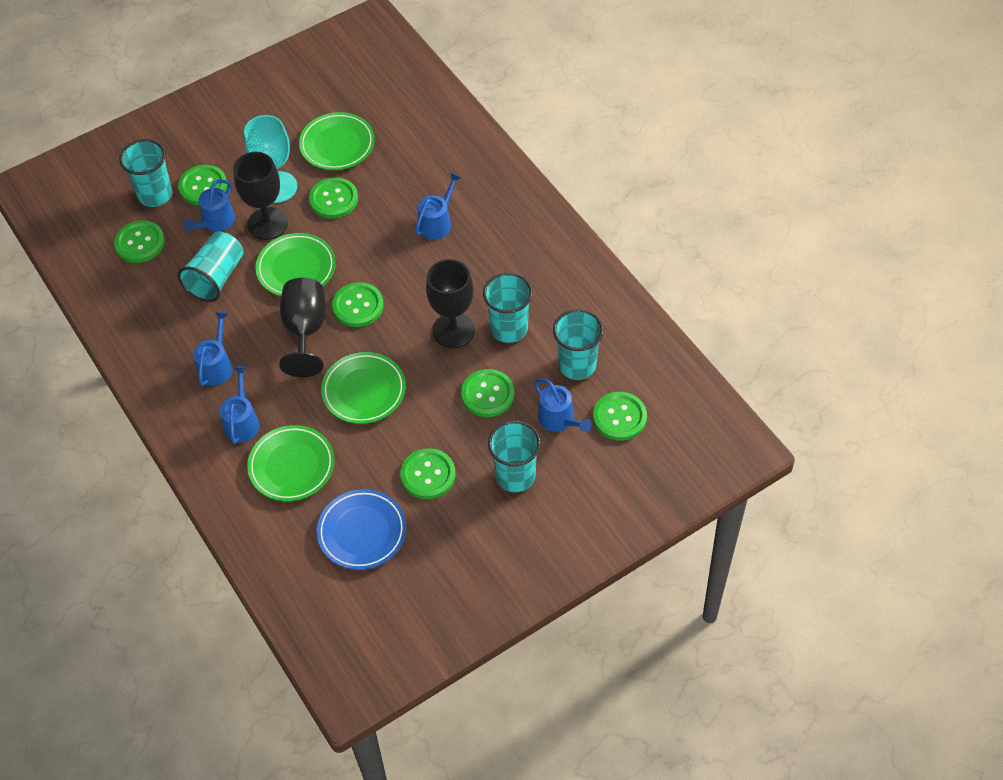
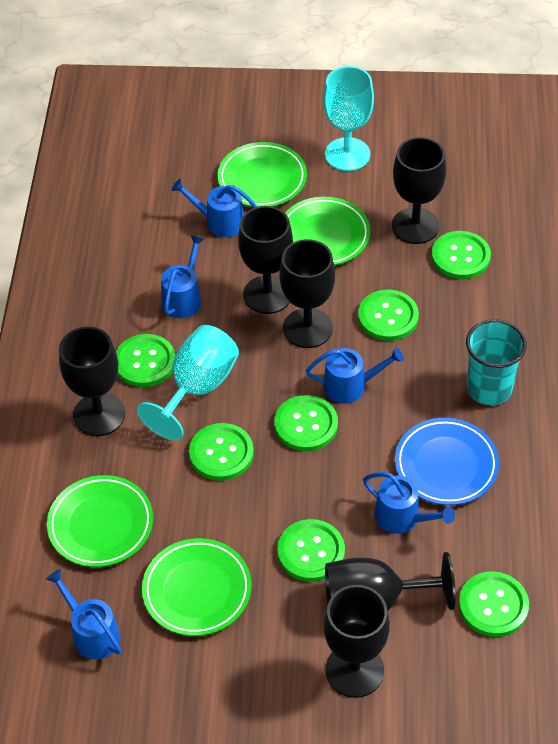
black goblet: [233,152,288,240] [279,278,326,377] [426,259,475,348] = 3 -> [59,327,125,436] [238,206,293,314] [279,239,335,348] [324,585,390,698] [325,552,456,610] [392,137,446,244] = 6
turquoise cup: [119,139,172,207] [178,232,244,302] [483,273,533,343] [488,420,541,492] [553,309,604,380] = 5 -> [466,319,527,406] = 1
turquoise goblet: [244,115,297,203] = 1 -> [137,325,239,440] [323,66,374,171] = 2

